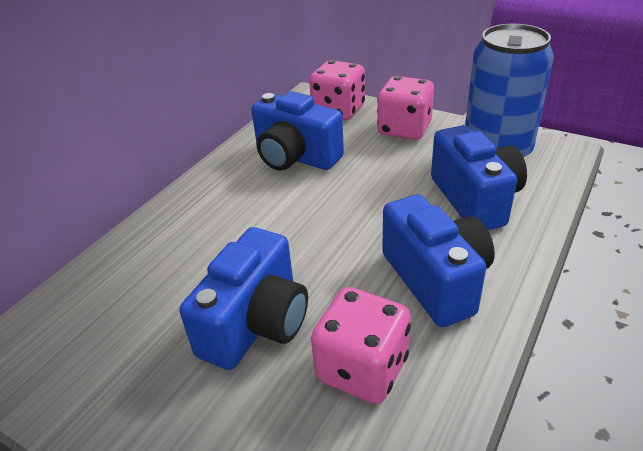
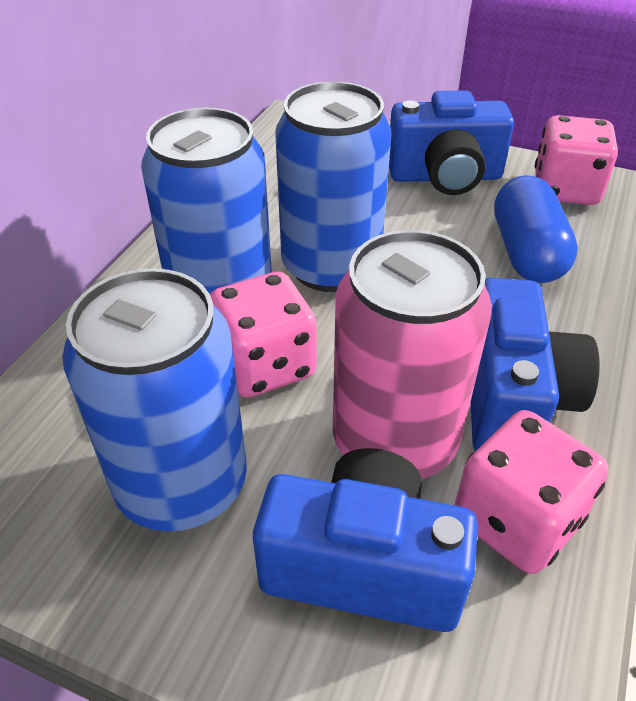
blue camera: [179,227,308,370] [252,91,344,171] [382,195,495,327] [431,125,527,230] = 4 -> [253,448,478,632] [389,90,514,195] [471,278,600,451] = 3
blue can: [465,24,554,157] = 1 -> [62,268,247,532] [141,108,272,294] [275,81,391,292] = 3
blue capsule: none = 0 -> [494,175,578,283] = 1
pink can: none = 0 -> [333,230,492,479] = 1

